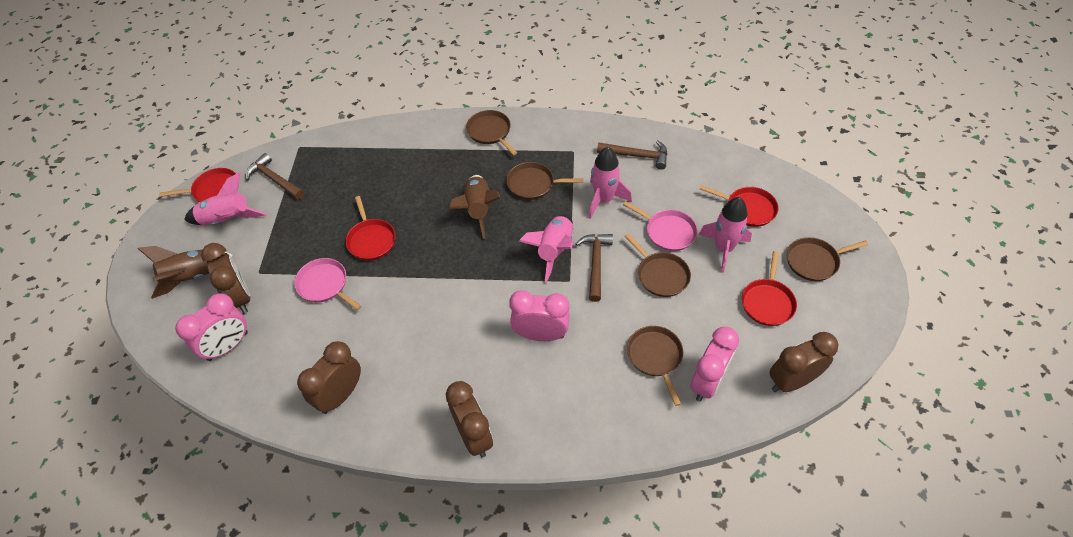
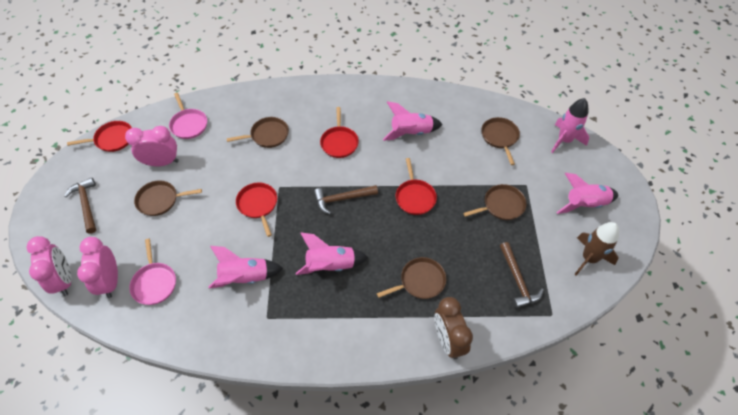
brown clock: [201,243,250,313] [297,341,361,414] [446,381,493,458] [769,332,839,392] = 4 -> [434,297,473,359] = 1
brown rocket: [138,246,233,299] [449,175,500,239] = 2 -> [574,222,619,275] = 1
pink rocket: [184,173,266,225] [519,214,574,282] [588,147,632,219] [699,197,752,273] = 4 -> [208,246,284,288] [296,232,369,275] [383,101,443,141] [551,98,589,153] [556,173,618,214] = 5

